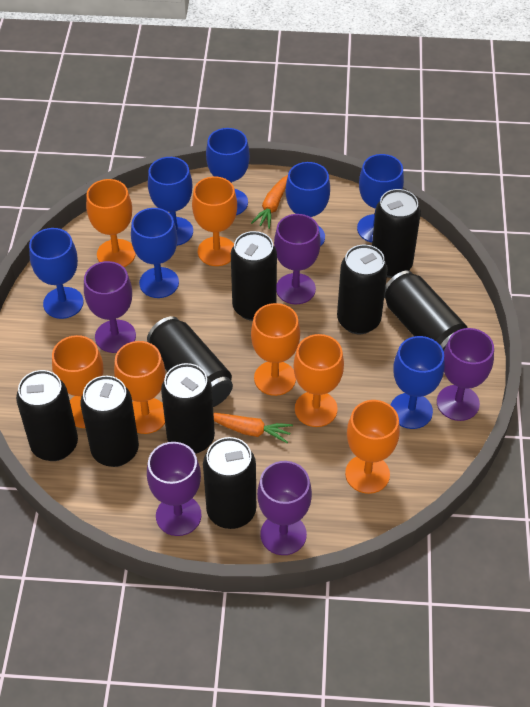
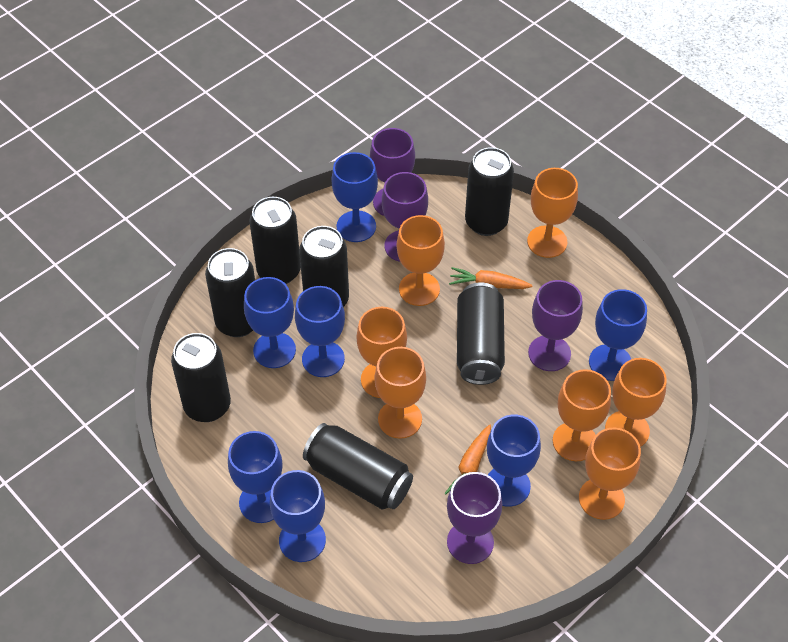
black can: [16,370,78,461] [81,376,139,467] [147,316,233,407] [161,363,215,454] [203,437,256,529] [231,231,277,321] [337,245,388,334] [372,189,421,278] [384,270,467,351] = 9 -> [171,333,231,422] [205,248,255,337] [249,197,301,284] [299,226,349,307] [303,423,413,510] [457,282,505,385] [465,147,514,236] = 7
purple goblet: [84,261,136,353] [147,442,202,536] [257,461,312,555] [274,214,321,304] [437,328,494,421] = 5 -> [370,128,415,216] [382,172,428,262] [447,472,502,564] [528,280,583,371] = 4

